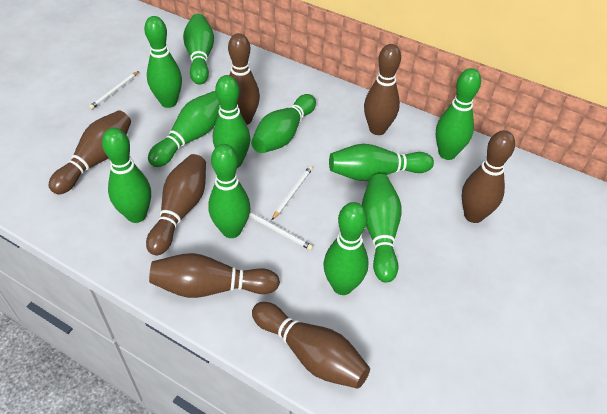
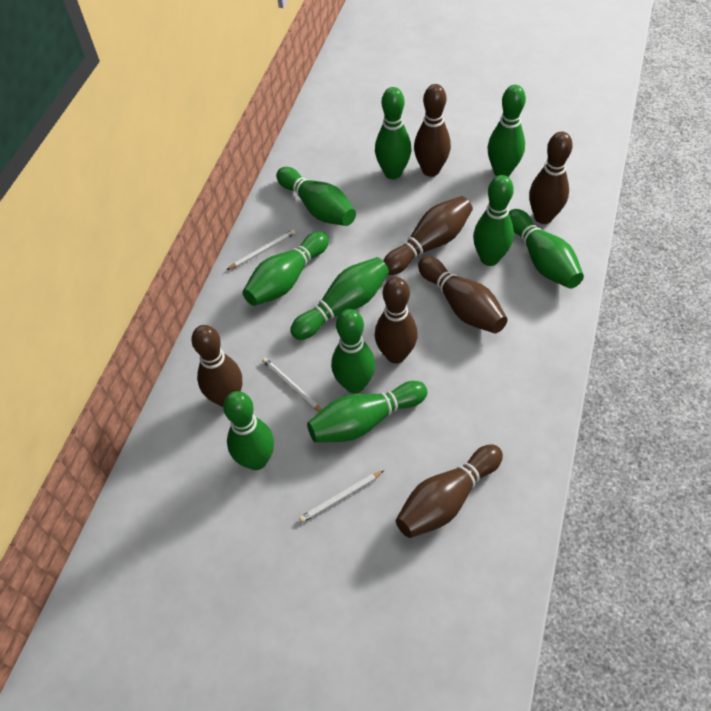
green bowling pin: [102,128,151,223] [144,16,182,108] [148,91,220,167] [183,14,214,85] [208,144,250,238] [213,75,250,168] [251,94,316,153] [323,202,369,295] [329,144,434,181] [362,174,402,282] [436,68,481,160] = 11 -> [223,391,274,470] [242,231,329,306] [276,167,356,226] [290,257,389,340] [307,381,428,443] [331,309,375,394] [375,87,411,179] [473,175,514,266] [488,85,526,177] [509,209,584,289] = 10

